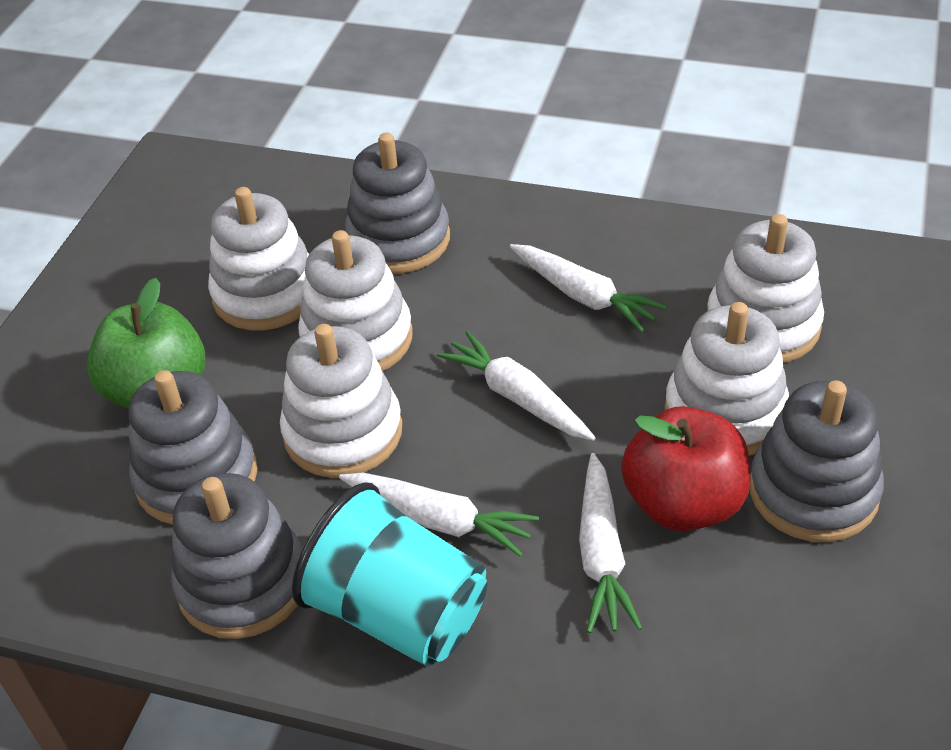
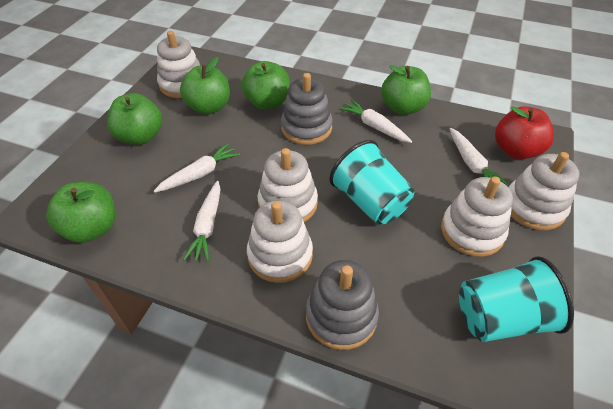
green apple: [87,278,205,409] = 1 -> [46,182,115,243] [107,93,162,145] [180,57,230,115] [241,61,290,110] [381,65,431,115] = 5
grey stacking toy: [128,370,257,525] [171,473,303,639] [345,133,450,273] [750,380,884,542] = 4 -> [281,73,333,145] [306,260,379,350] = 2
turquoise cup: [292,482,487,667] = 1 -> [329,140,415,225] [459,256,574,342] = 2

